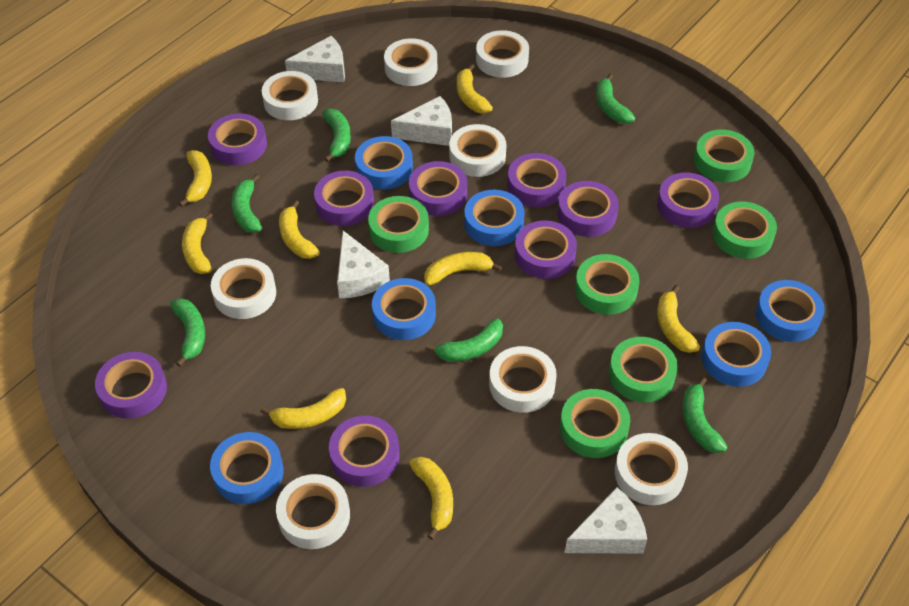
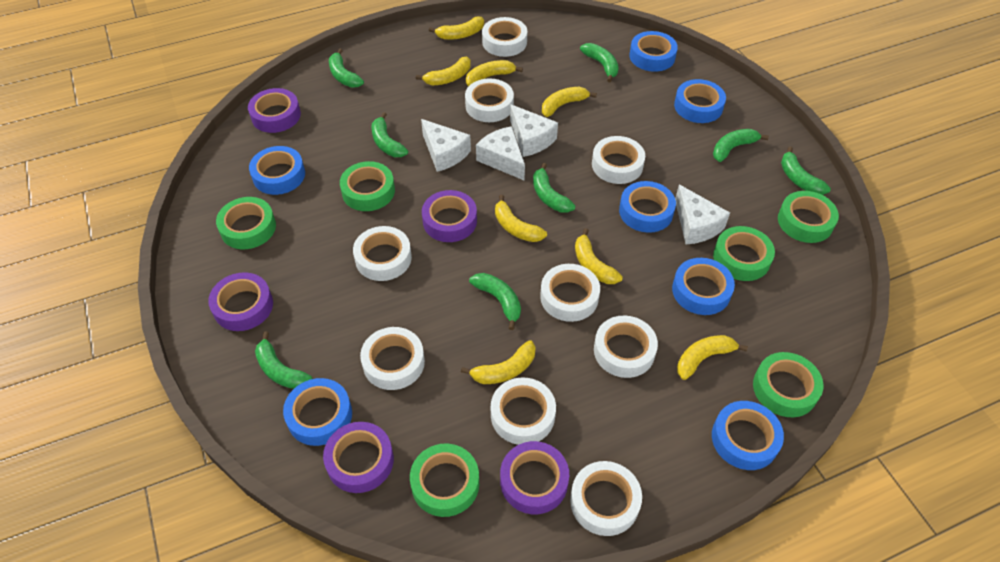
blue tape: [210,432,283,504] [355,136,413,189] [372,278,436,340] [464,190,525,246] [702,322,771,387] [756,280,825,342] = 6 -> [249,146,305,195] [283,378,352,446] [619,181,676,233] [629,31,678,72] [672,258,735,315] [674,79,726,123] [712,401,784,470] = 7
green banana: [170,298,205,367] [231,174,262,233] [322,109,351,162] [425,318,503,362] [596,74,635,124] [683,377,727,453] = 6 -> [255,332,312,389] [329,48,364,87] [371,112,408,157] [469,273,521,330] [533,163,576,213] [580,43,619,82] [713,129,769,162] [781,146,831,195] = 8
purple tape: [95,352,167,419] [208,113,267,165] [314,171,374,226] [329,416,400,487] [409,161,467,216] [507,153,567,207] [515,221,577,279] [558,181,619,237] [657,173,719,228] = 9 -> [208,272,273,331] [248,88,301,133] [323,422,394,493] [422,190,477,242] [500,441,569,514] = 5
white tape: [211,258,276,319] [262,71,318,120] [276,474,350,549] [384,38,437,86] [449,124,506,177] [476,30,529,78] [489,346,557,413] [615,433,688,505] = 8 -> [353,226,412,281] [360,327,425,390] [465,79,514,122] [482,17,527,57] [491,377,556,445] [540,264,600,322] [570,461,642,536] [592,136,645,184] [594,315,658,378] = 9

